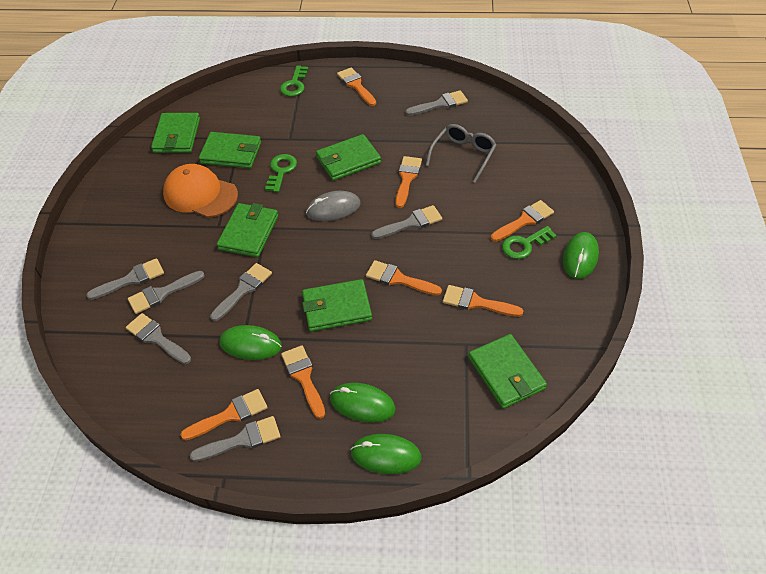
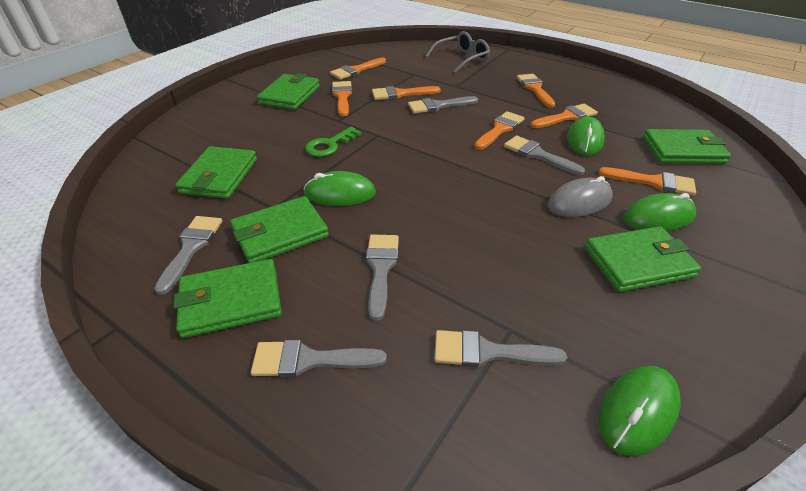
green key: [265,154,297,192] [280,65,308,96] [502,226,557,259] = 3 -> [305,127,362,157] = 1
grey brush: [86,258,164,300] [126,313,191,364] [128,271,205,314] [190,416,280,461] [210,263,272,321] [371,205,442,239] [405,90,468,116] = 7 -> [154,216,222,295] [251,340,387,377] [366,235,399,321] [408,96,478,114] [434,330,567,367] [504,136,585,175] = 6
orange cap: [163,164,238,218] = 1 -> none = 0

